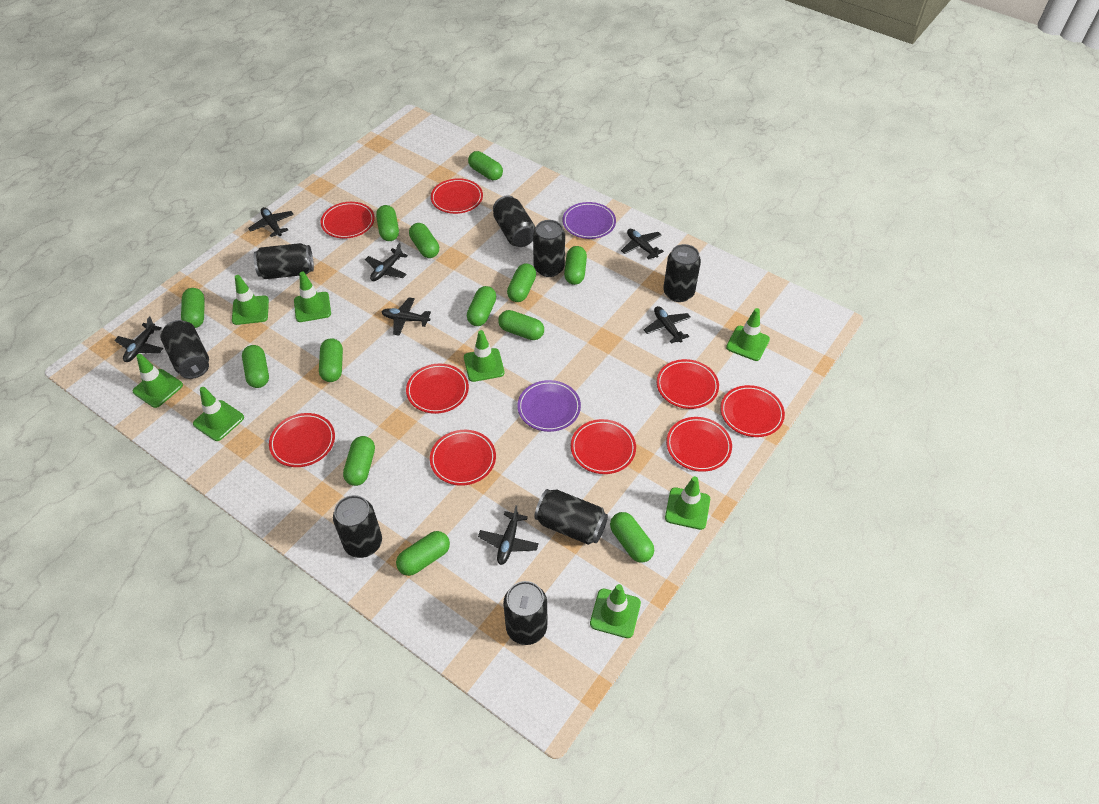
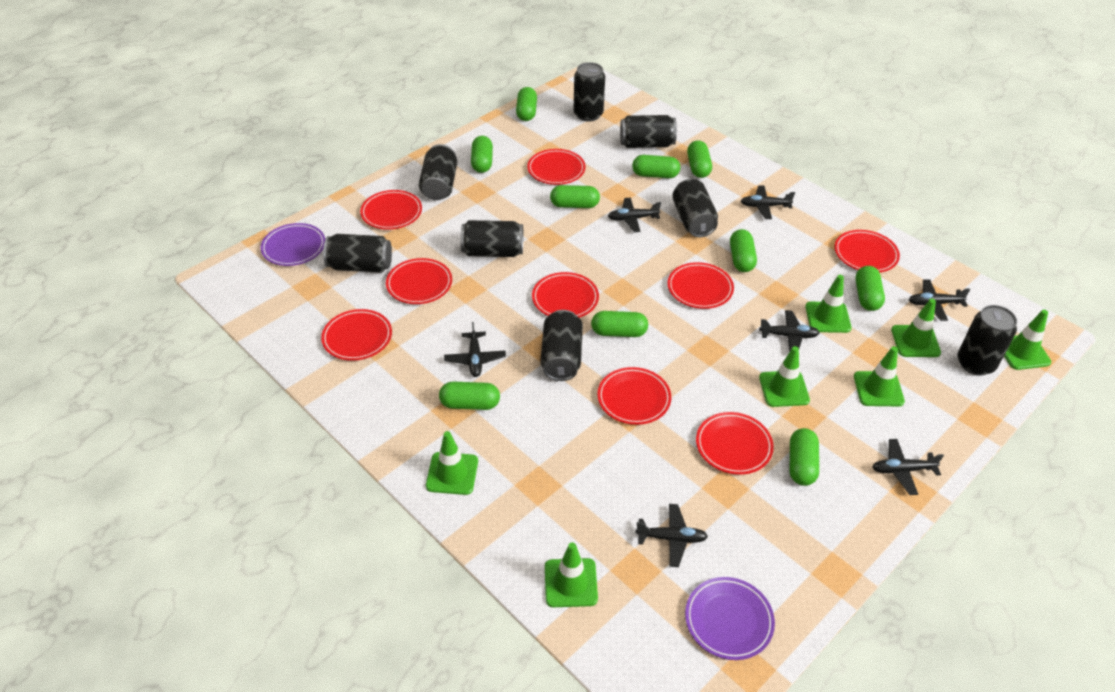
green capsule: [181,288,205,328] [242,345,269,388] [319,338,343,382] [343,436,375,486] [376,205,399,241] [396,531,450,576] [409,223,439,258] [467,286,496,326] [468,151,503,180] [498,310,544,340] [507,263,536,302] [564,246,587,285] [610,512,654,563] = 13 -> [439,382,500,410] [471,136,493,173] [516,87,537,121] [550,185,600,208] [591,311,648,337] [632,155,680,178] [687,140,712,178] [730,229,757,272] [790,428,819,486] [855,266,885,311] = 10
green traffic cone: [133,354,183,408] [193,387,244,441] [232,275,269,325] [294,272,331,322] [464,330,505,382] [590,584,641,638] [665,476,710,530] [726,308,770,361] = 8 -> [426,431,478,495] [545,542,598,607] [759,346,810,407] [805,275,852,333] [854,346,905,406] [891,299,941,357] [1004,310,1051,370] = 7

